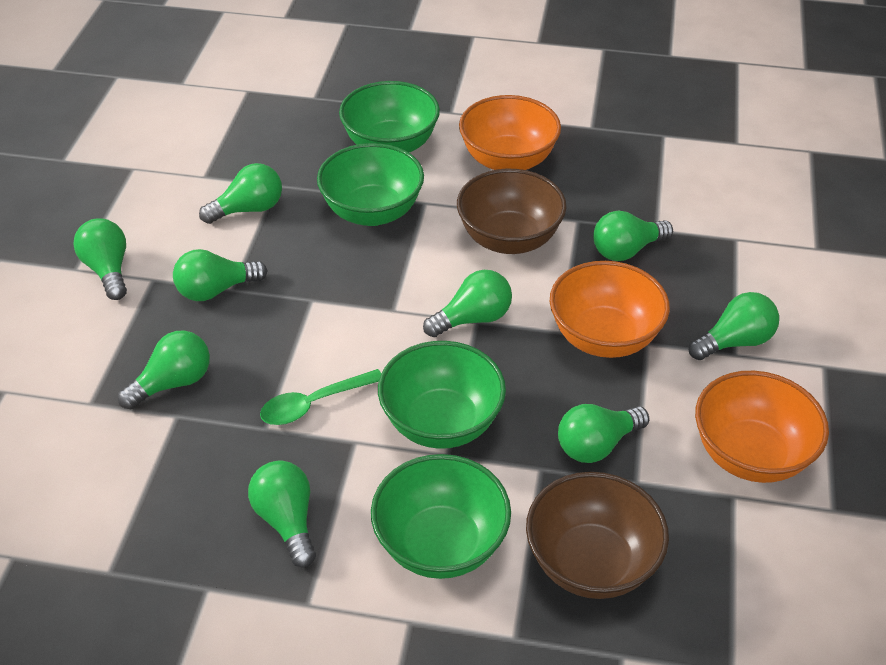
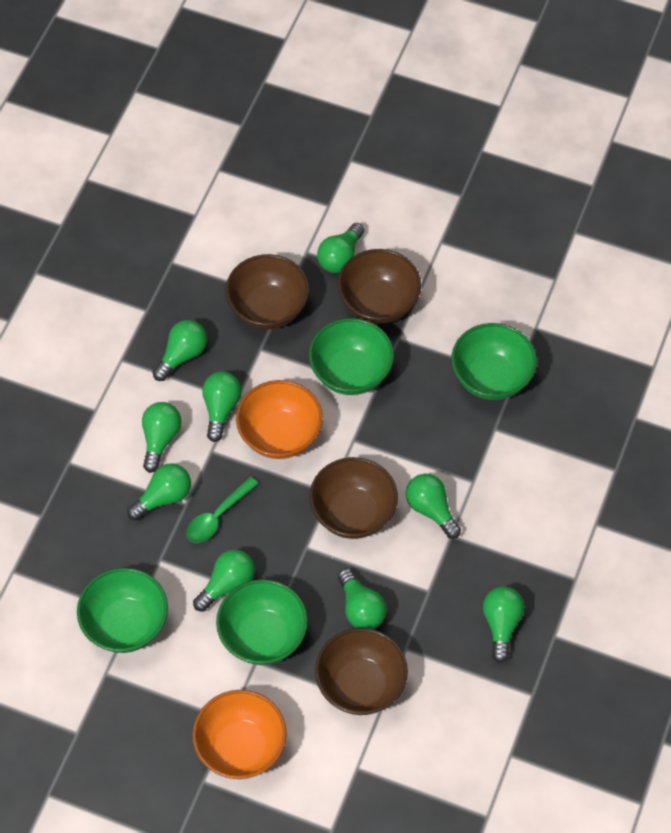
brown bowl: [457,169,567,254] [526,472,669,599] = 2 -> [225,254,309,329] [309,457,398,539] [315,628,408,715] [337,249,421,324] = 4
orange bowl: [459,95,561,170] [550,261,670,358] [695,371,829,483] = 3 -> [192,690,287,779] [236,380,323,459] = 2

